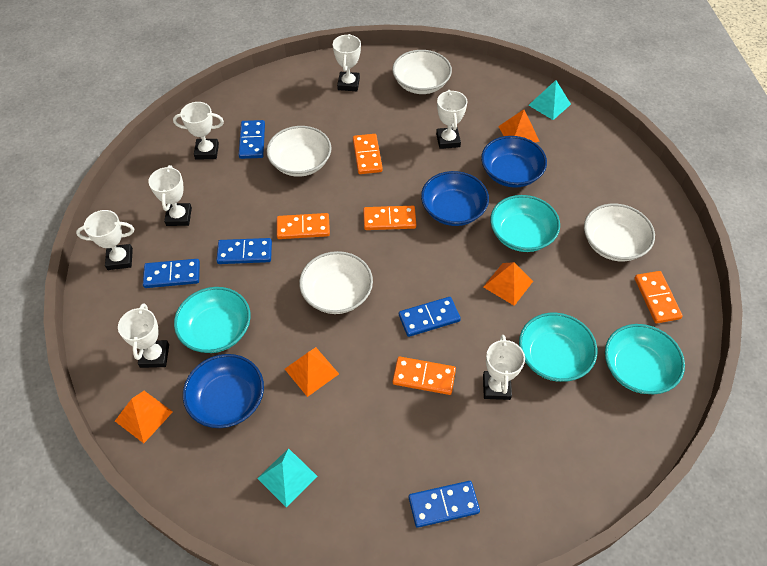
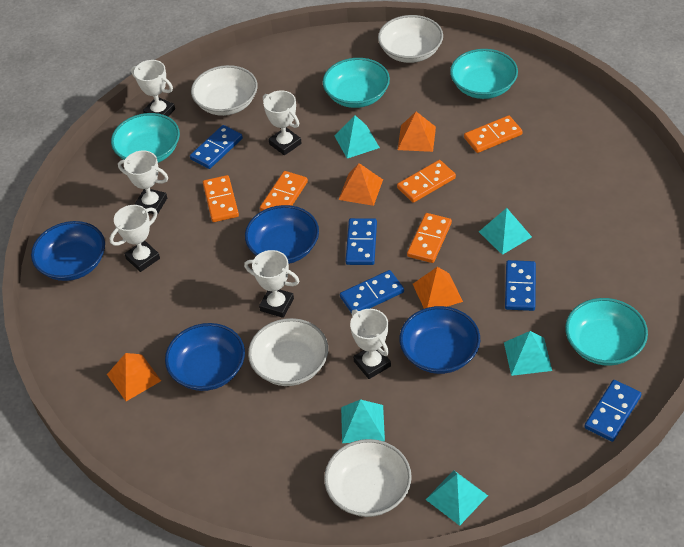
blue bowl: [183,354,264,428] [421,171,489,226] [481,136,547,188] = 3 -> [31,221,105,281] [165,323,245,391] [245,205,319,264] [400,306,480,374] = 4
turquoise pyramid: [257,448,318,508] [528,80,571,120] = 2 -> [335,115,380,158] [341,399,385,443] [425,470,488,526] [479,208,532,255] [504,331,552,376] = 5
white trophy: [76,210,134,270] [118,303,169,368] [148,165,192,226] [173,102,224,159] [333,34,361,91] [436,90,467,149] [483,335,525,400] = 7 -> [110,205,160,272] [118,151,168,215] [131,60,175,116] [244,250,299,318] [263,90,302,155] [350,309,391,379] = 6

